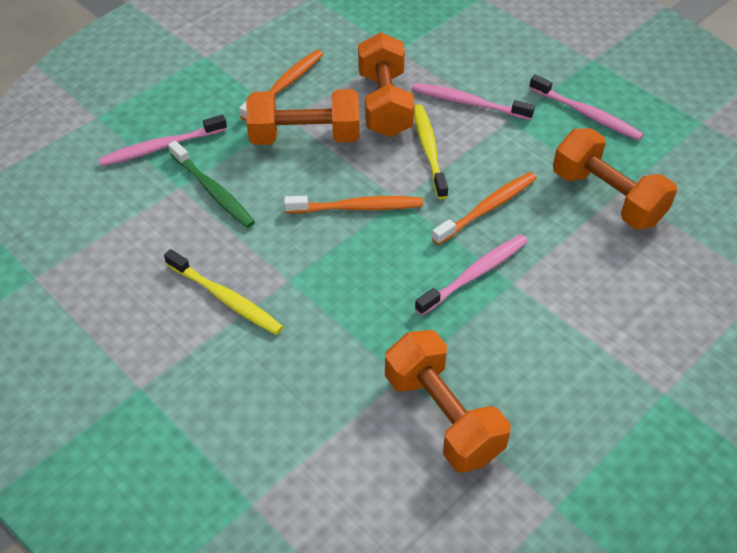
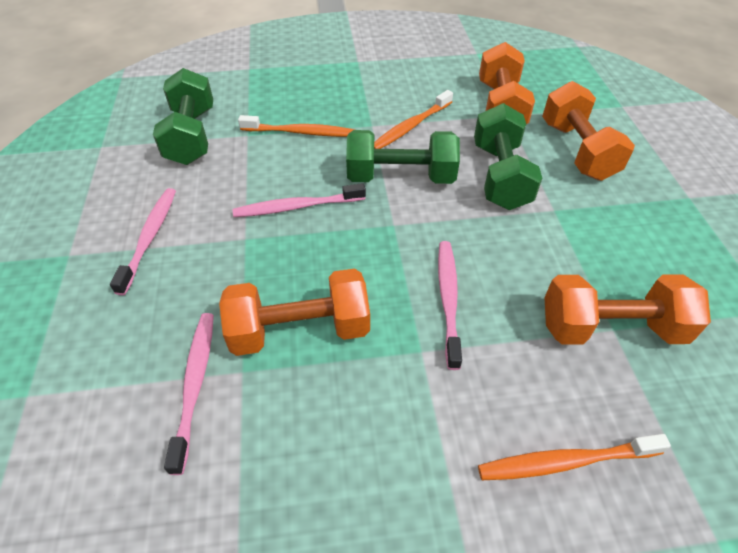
green dumbbell: none = 0 -> [153,68,213,165] [346,130,460,184] [474,103,542,210] = 3
green toothbrush: [168,141,255,228] = 1 -> none = 0
yellow toothbrush: [164,249,283,335] [414,104,448,199] = 2 -> none = 0

